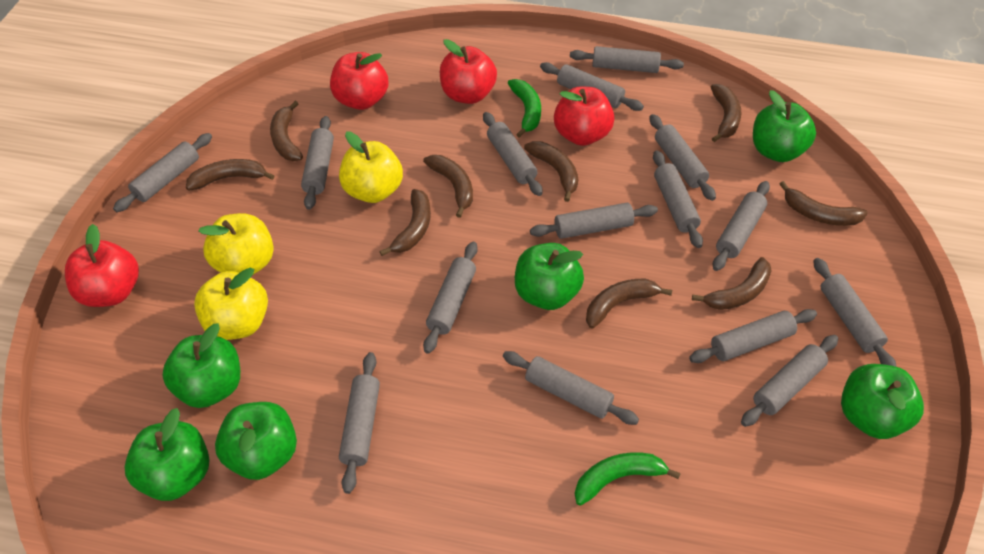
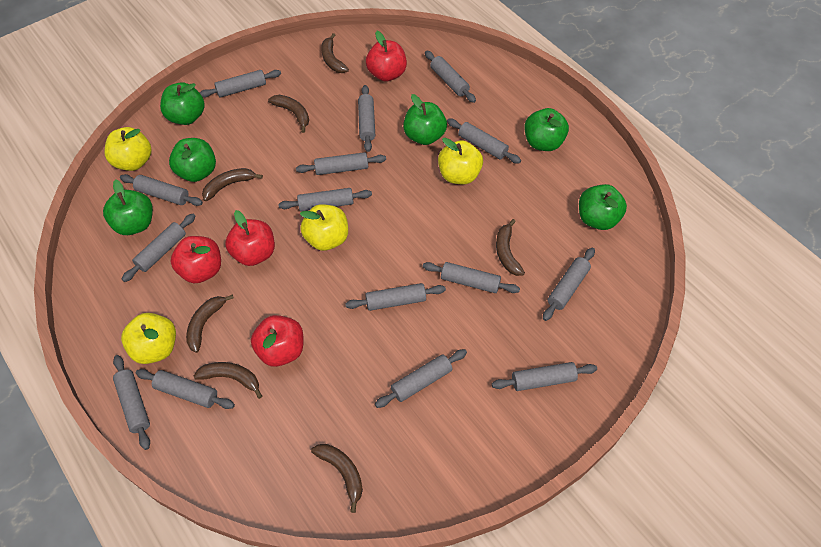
brown banana: [186,159,274,190] [270,101,303,161] [379,189,431,256] [423,155,473,218] [524,141,578,202] [586,279,672,328] [692,257,772,310] [711,84,742,142] [780,181,867,226] = 9 -> [186,294,234,353] [193,362,262,399] [202,168,263,201] [268,95,309,133] [311,444,363,513] [321,33,349,73] [496,219,525,276] = 7
green banana: [508,79,541,138] [575,452,681,506] = 2 -> none = 0
yellow apple: [194,268,268,340] [198,213,274,275] [339,132,403,203] = 3 -> [105,127,152,171] [121,313,176,364] [300,204,348,251] [438,138,483,184] = 4

